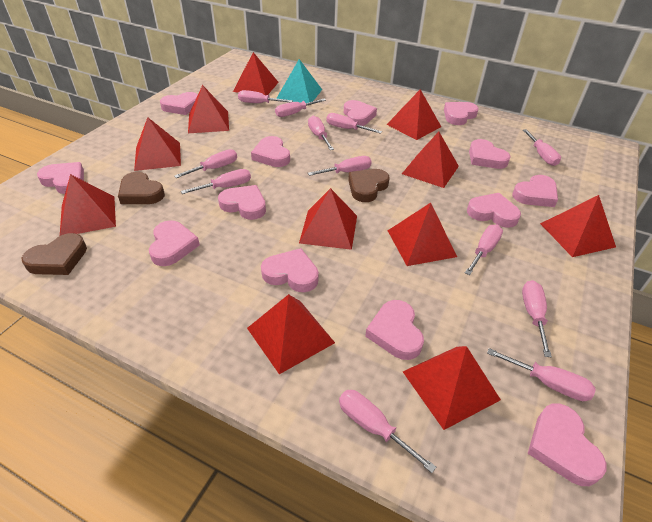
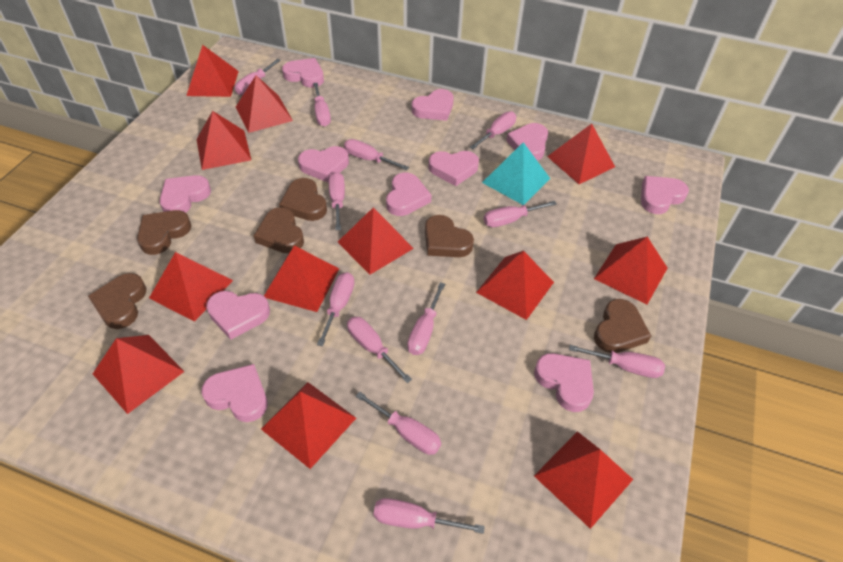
brown heart: [21,233,87,275] [118,172,165,204] [348,169,390,202] = 3 -> [88,273,146,329] [137,210,191,255] [254,207,304,253] [279,178,327,221] [425,215,474,257] [594,299,651,353] = 6
pink heart: [37,162,84,194] [149,220,200,266] [160,92,198,115] [218,185,266,220] [251,136,290,167] [261,248,319,292] [344,100,377,126] [365,300,424,360] [444,102,478,125] [467,193,521,228] [469,139,511,169] [512,175,558,207] [528,403,607,486] = 13 -> [160,175,211,213] [202,364,268,422] [206,291,270,340] [282,58,324,88] [298,146,349,182] [386,173,431,216] [412,89,454,121] [428,151,479,186] [506,123,548,161] [534,353,594,412] [641,176,689,214] = 11
red pyramid: [60,174,116,236] [134,117,181,171] [188,85,229,133] [233,52,279,95] [247,294,335,374] [299,188,357,250] [387,89,441,140] [388,203,457,266] [402,132,459,188] [403,346,501,430] [540,195,616,257] = 11 -> [93,335,185,414] [149,252,233,322] [186,45,239,97] [196,111,251,170] [236,75,293,133] [261,382,356,469] [264,246,339,312] [338,207,414,275] [476,251,554,320] [534,431,633,529] [547,124,615,184] [594,237,668,305] = 12

